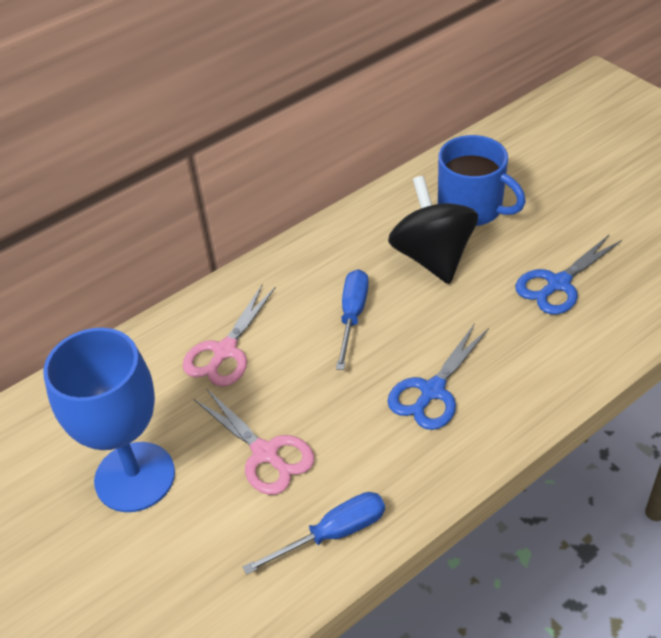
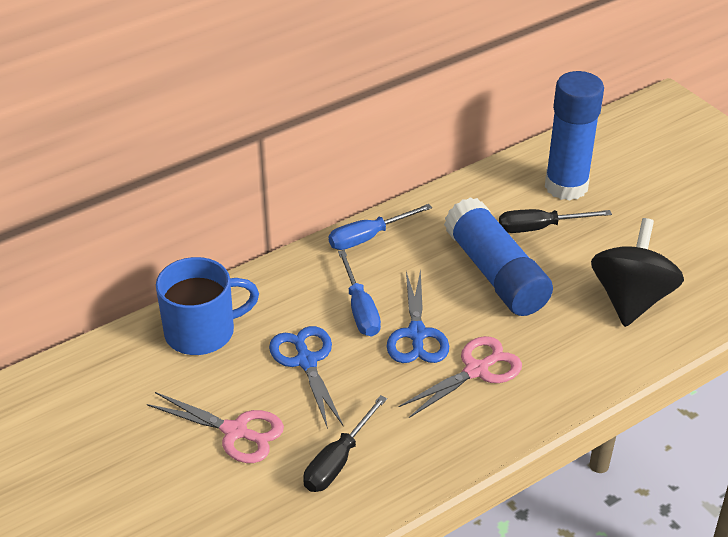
black screwdriver: none = 0 -> [304,395,387,492] [499,209,612,233] = 2
blue glue stick: none = 0 -> [444,197,553,316] [545,71,604,201] = 2
blue goblet: [43,328,175,512] = 1 -> none = 0

